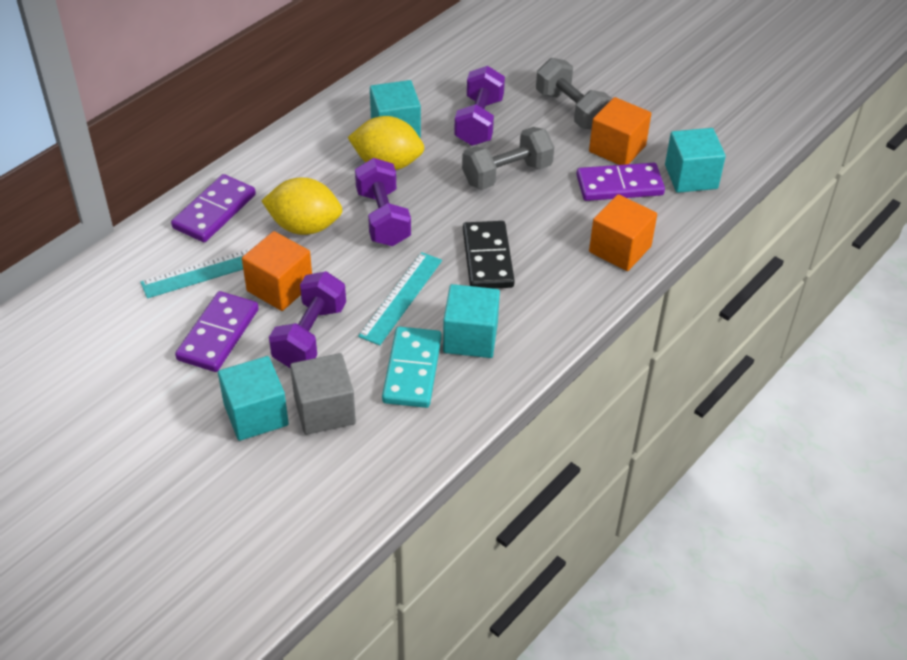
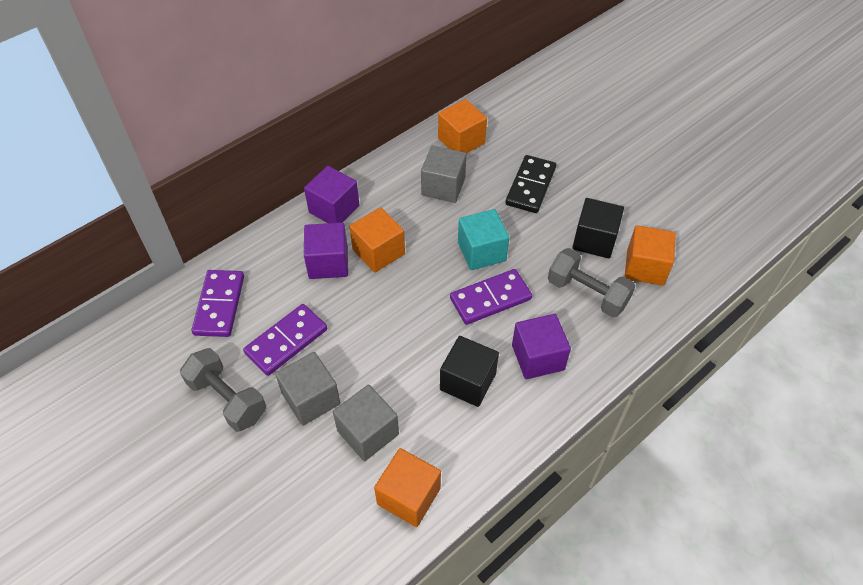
black cube: none = 0 -> [440,336,499,407] [572,198,624,258] = 2
grey cube: [290,353,356,435] = 1 -> [275,352,340,426] [333,385,399,461] [421,145,467,203] = 3
orange cube: [242,231,312,311] [589,97,651,165] [589,194,657,271] = 3 -> [349,207,405,273] [374,448,441,527] [438,99,487,153] [625,225,676,286] = 4
purple cube: none = 0 -> [304,166,359,223] [304,223,348,279] [512,314,571,379] = 3
purple dumbbell: [269,271,346,368] [355,158,411,246] [454,66,505,146] = 3 -> none = 0
turquoise cube: [218,356,289,441] [370,80,421,138] [443,284,500,358] [665,128,726,193] = 4 -> [458,209,509,270] = 1
turquoise domino: [382,327,442,408] = 1 -> none = 0
turquoise ruler: [140,248,252,298] [358,252,442,345] = 2 -> none = 0
yellow lemon: [262,178,342,235] [348,116,424,170] = 2 -> none = 0

